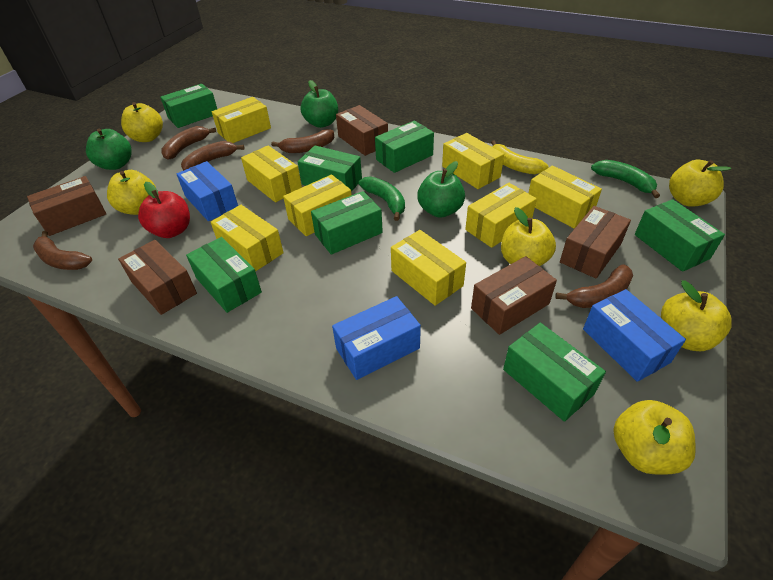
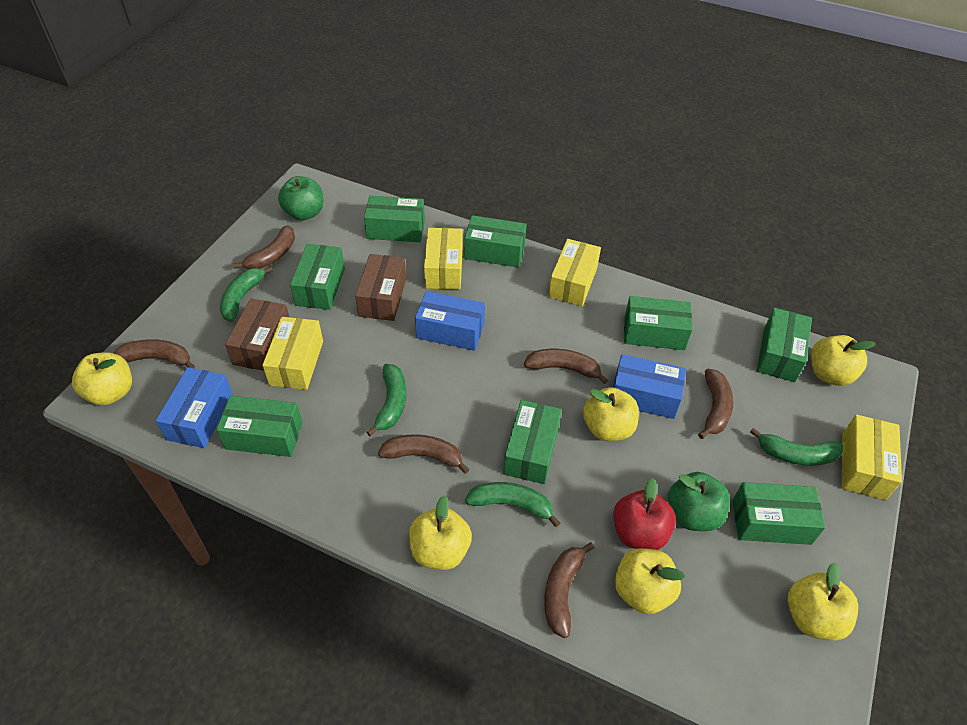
brown banana: [33,231,92,270] [161,126,216,160] [181,141,245,171] [271,129,334,153] [555,264,633,308] = 5 -> [113,339,195,368] [233,225,295,269] [378,434,470,474] [524,349,608,384] [544,542,595,638] [698,368,733,439] = 6
brown box: [27,176,107,236] [118,240,197,315] [336,105,388,156] [471,256,557,335] [560,206,631,278] = 5 -> [225,298,289,371] [355,254,406,321] = 2
green apple: [86,129,132,170] [300,80,338,128] [417,161,465,218] = 3 -> [278,176,323,220] [668,472,730,531] = 2
green banana: [359,176,405,221] [591,160,660,198] = 2 -> [220,266,273,322] [367,364,406,436] [465,482,560,527] [750,428,843,466] = 4
green box: [160,84,217,128] [186,237,262,313] [298,145,362,192] [311,191,383,255] [375,121,434,173] [503,323,606,422] [635,199,725,272] = 7 -> [216,396,303,457] [290,244,345,310] [364,195,425,242] [464,215,527,268] [503,400,562,484] [624,296,693,350] [732,482,826,545] [757,308,812,382] = 8
yellow banana: [491,140,548,174] = 1 -> none = 0
yellow box: [211,205,284,272] [212,97,271,143] [241,145,302,202] [283,174,352,236] [391,230,466,306] [442,133,504,189] [465,183,537,248] [528,165,602,228] = 8 -> [263,317,323,390] [424,228,463,289] [548,239,601,306] [842,414,902,500] = 4

